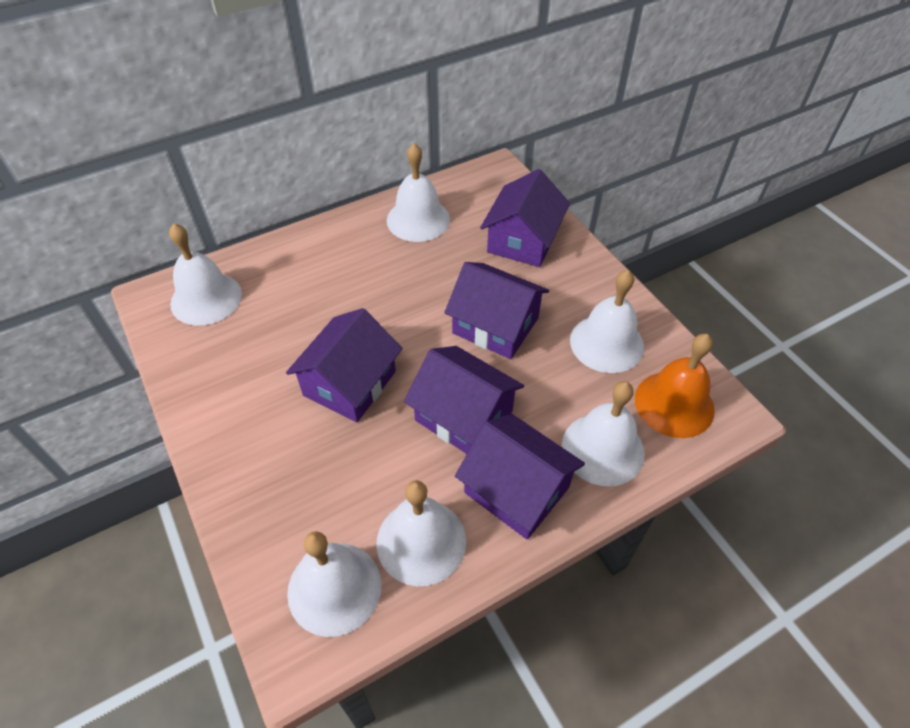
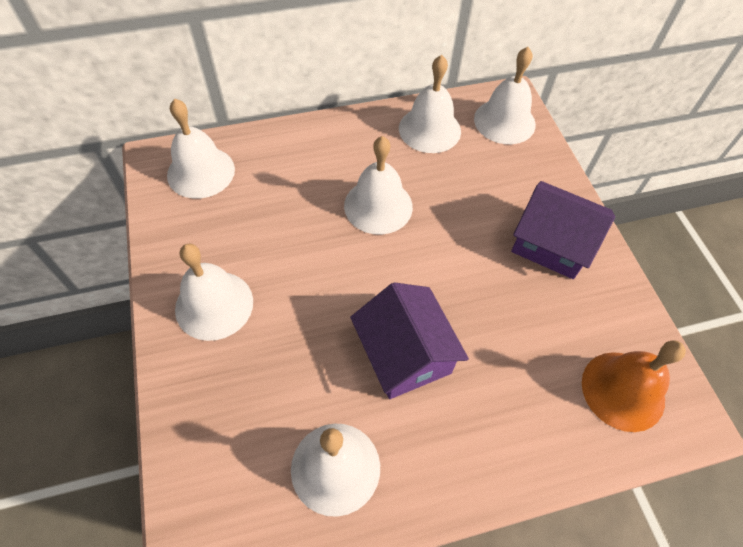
purple house: [286,308,403,422] [404,346,524,454] [444,262,549,359] [455,414,585,540] [480,169,570,267] = 5 -> [350,282,469,399] [511,181,615,279] = 2

